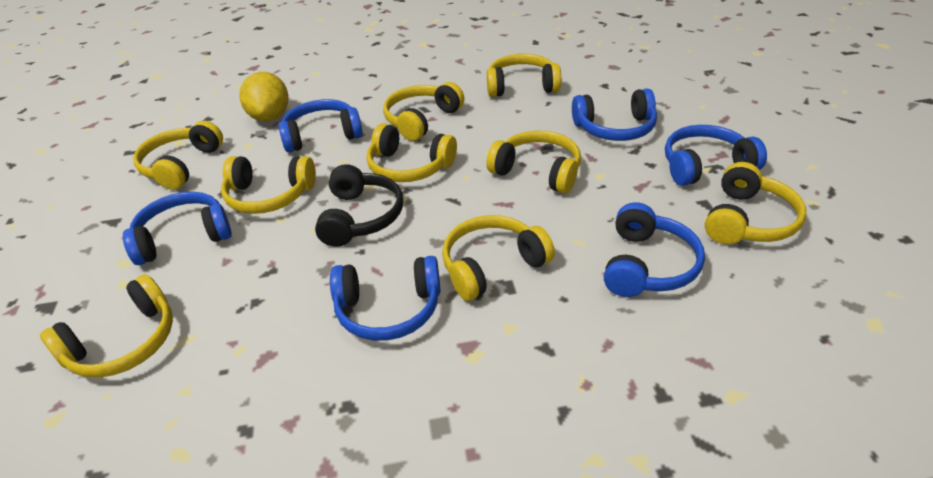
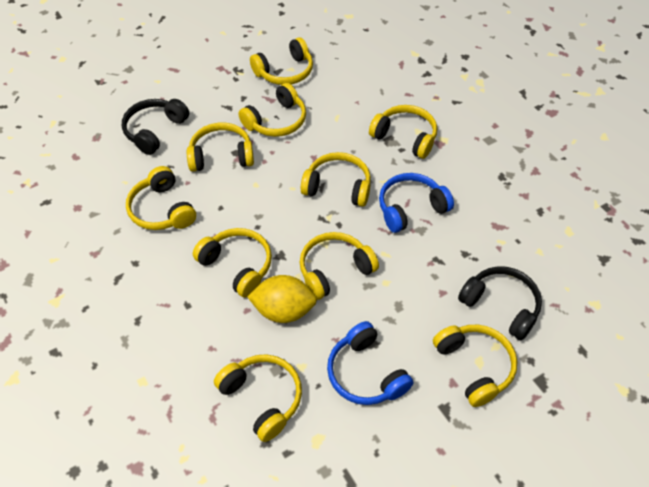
black headphones: [315,164,403,247] = 1 -> [122,99,189,155] [458,266,542,340] = 2
blue headphones: [123,192,232,265] [279,99,363,153] [330,256,441,341] [572,88,657,141] [604,202,705,297] [665,125,767,186] = 6 -> [327,321,413,405] [379,173,454,233] = 2
yellow headphones: [40,274,173,378] [133,121,223,190] [221,156,316,214] [366,123,457,182] [383,82,464,141] [442,215,555,301] [486,131,581,193] [487,54,561,97] [705,162,806,244] = 9 -> [126,166,196,230] [187,123,254,172] [193,228,272,298] [214,354,302,442] [238,83,306,137] [250,37,313,85] [299,232,379,300] [301,152,371,207] [369,105,437,159] [433,325,517,407] = 10

